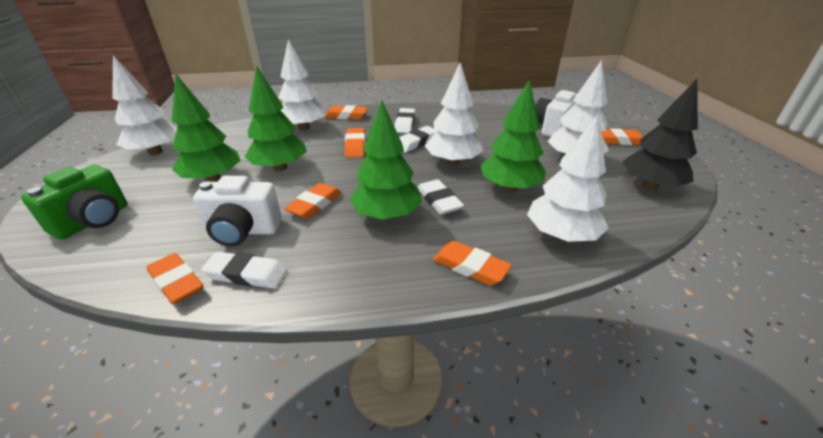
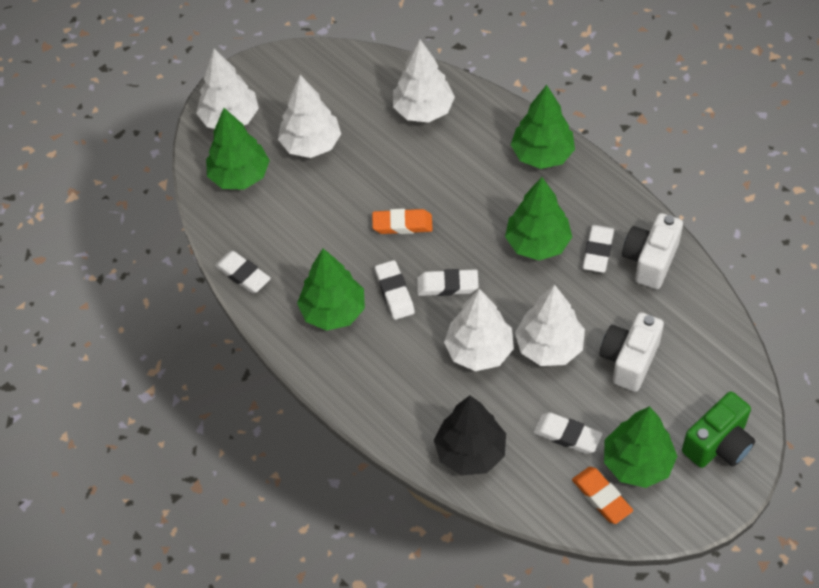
green tree: [172,74,241,182] [245,66,307,171] [350,100,422,220] [480,80,546,192] = 4 -> [206,108,270,190] [297,248,365,331] [505,177,572,261] [511,85,575,169] [604,406,677,488] = 5
orange eraser: [146,253,203,304] [284,183,341,219] [324,105,368,119] [345,128,365,157] [433,241,512,285] [600,128,643,145] = 6 -> [372,209,433,234] [572,467,633,524] = 2
white eraser: [201,252,287,289] [394,108,415,133] [399,126,437,153] [418,179,464,215] = 4 -> [215,251,271,293] [375,260,415,320] [417,269,479,296] [534,412,602,454] [583,225,614,273] = 5

